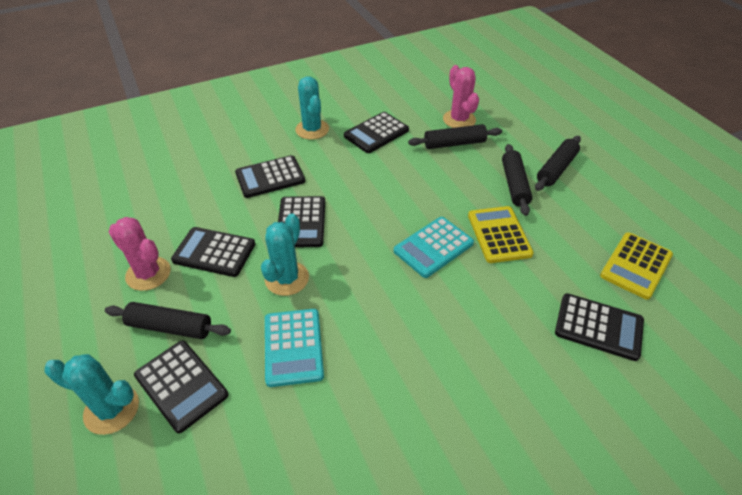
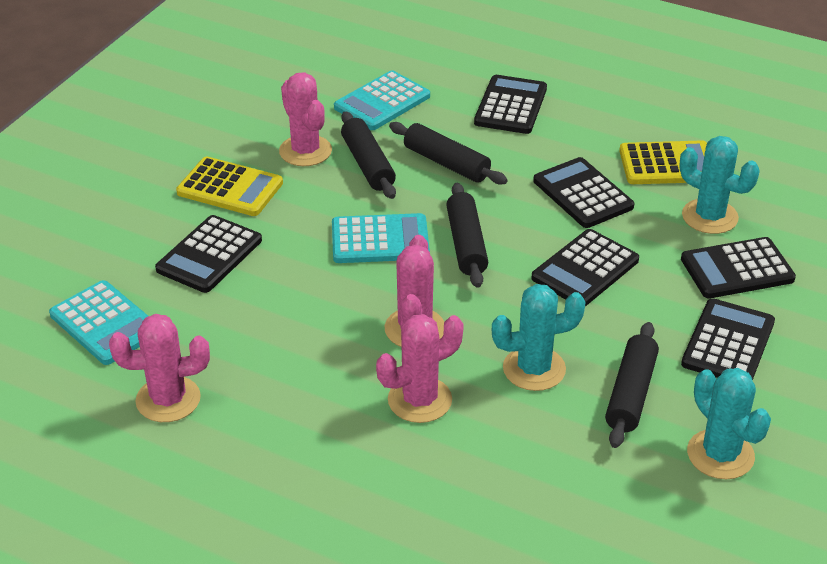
pink cactus: [109,217,171,291] [443,65,479,128] = 2 -> [109,314,210,422] [279,72,332,166] [376,314,464,423] [385,235,444,347] = 4
turquoise calculator: [265,309,324,387] [394,217,474,278] = 2 -> [49,280,148,365] [332,213,430,263] [334,70,430,130] = 3

